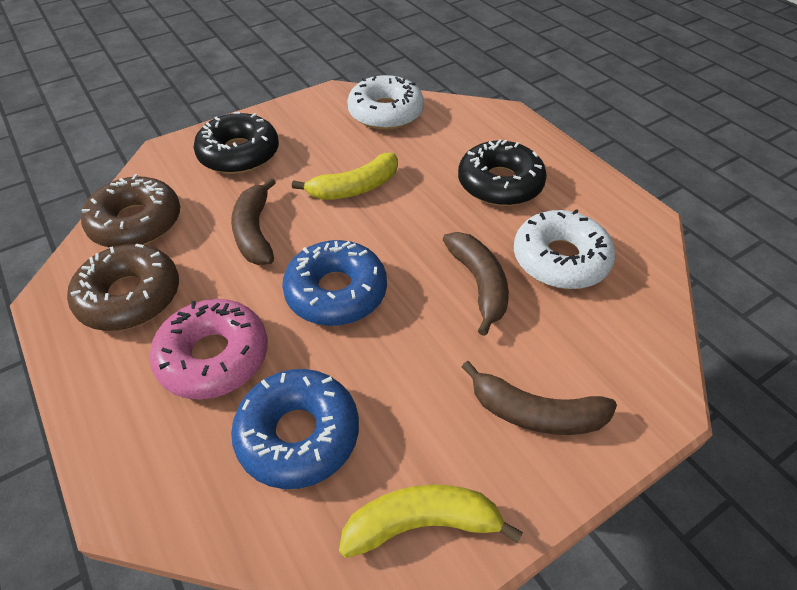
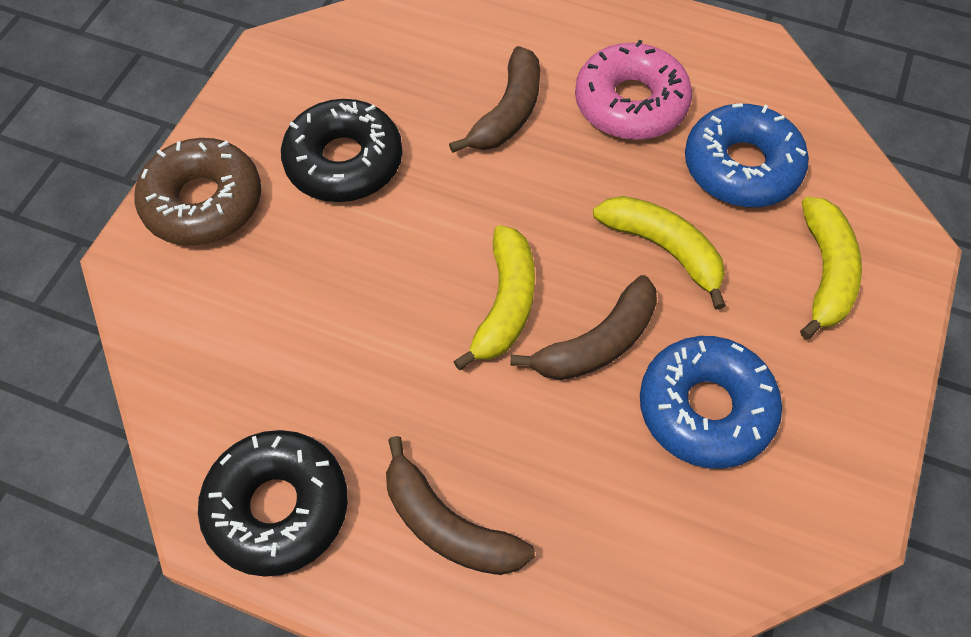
brown donut: [67,244,179,331] [81,174,180,247] = 2 -> [134,138,261,246] = 1
white donut: [347,75,424,130] [514,209,616,289] = 2 -> none = 0
yellow banana: [292,153,398,200] [339,484,523,558] = 2 -> [453,225,535,370] [593,196,726,310] [800,196,862,339] = 3

